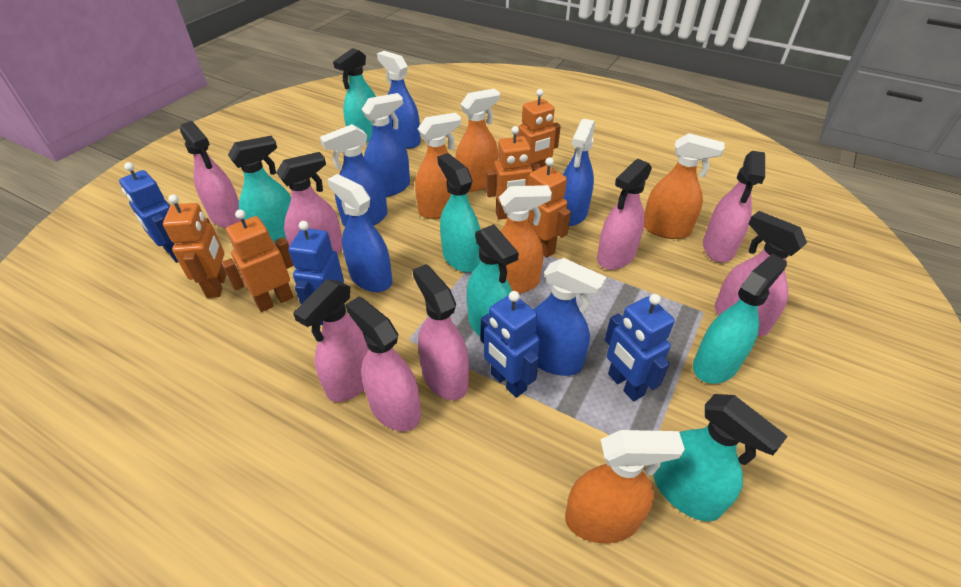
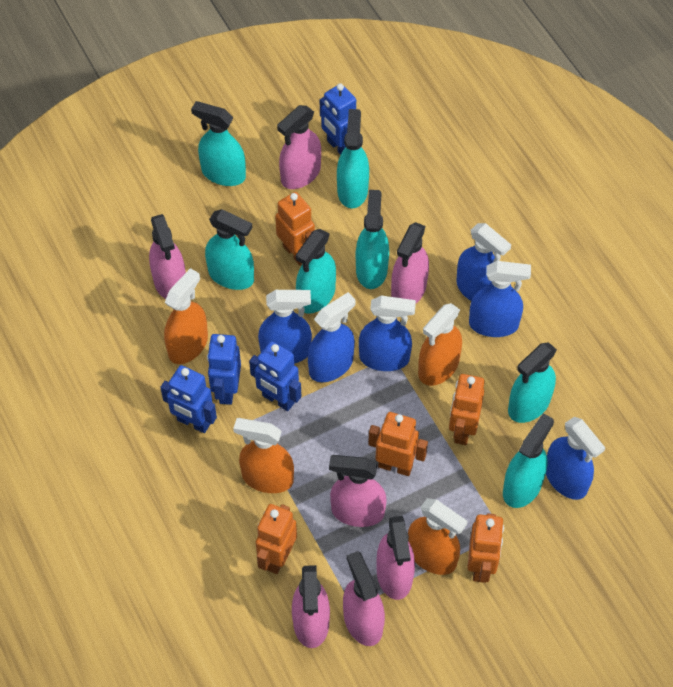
orange spray bottle: [415,113,461,219] [455,89,500,192] [499,185,552,294] [565,430,685,543] [644,133,725,239] = 5 -> [164,268,208,364] [233,418,294,493] [408,498,468,575] [418,303,462,386] = 4
pink spray bottle: [180,121,241,228] [276,152,343,254] [293,279,369,402] [345,296,421,431] [413,264,469,400] [597,159,652,270] [703,151,765,262] [715,211,807,337] = 8 -> [149,214,186,299] [277,105,321,189] [292,565,330,648] [329,455,386,527] [343,551,385,646] [376,516,415,600] [391,222,429,303] = 7
turquoise spray bottle: [228,136,291,244] [333,48,376,143] [437,153,481,272] [467,224,519,337] [654,394,788,521] [693,254,787,384] = 6 -> [191,101,246,186] [205,209,254,290] [296,229,336,314] [337,109,369,209] [356,190,389,289] [503,413,554,508] [508,342,557,423] = 7

